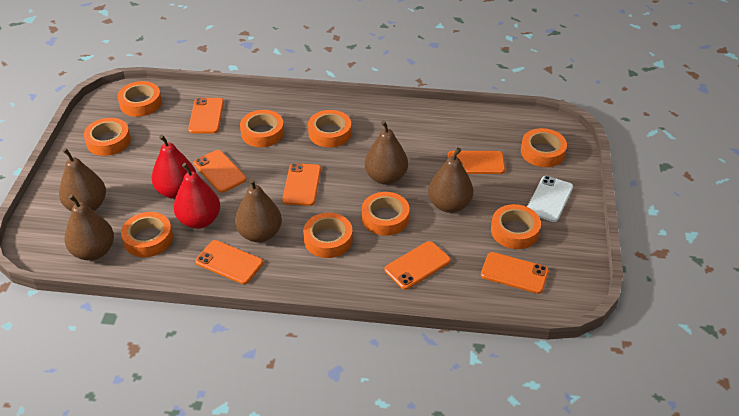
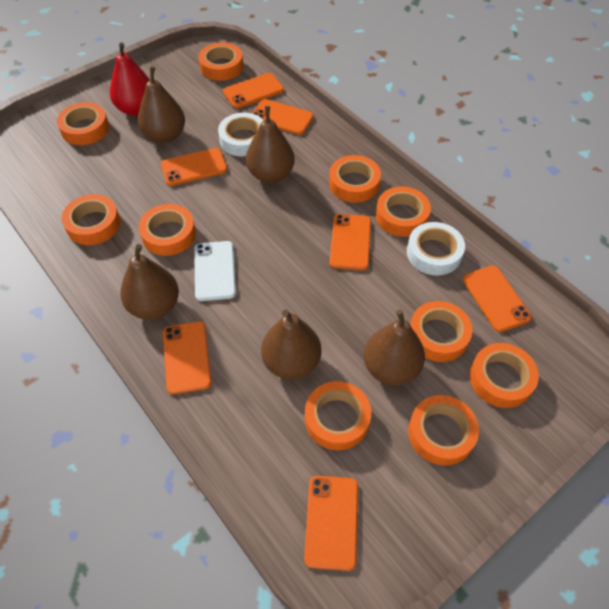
orange tape: [84,118,131,156] [117,81,162,117] [121,212,173,257] [240,110,284,147] [303,213,353,258] [308,110,351,147] [362,192,409,236] [491,204,541,249] [521,128,567,167] = 9 -> [57,102,109,145] [62,194,120,245] [139,204,196,256] [198,42,244,81] [305,381,371,450] [329,155,381,203] [376,187,431,237] [408,395,479,466] [410,301,473,362] [470,343,539,408] = 10
red pear: [151,135,196,199] [174,163,220,229] = 2 -> [110,42,150,116] = 1
white tape: none = 0 -> [218,113,263,157] [407,222,465,276] = 2

